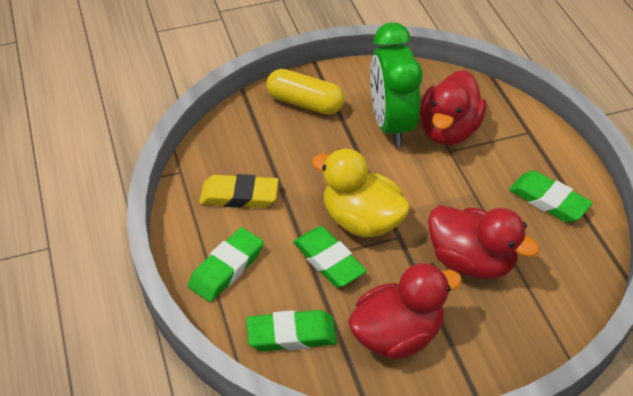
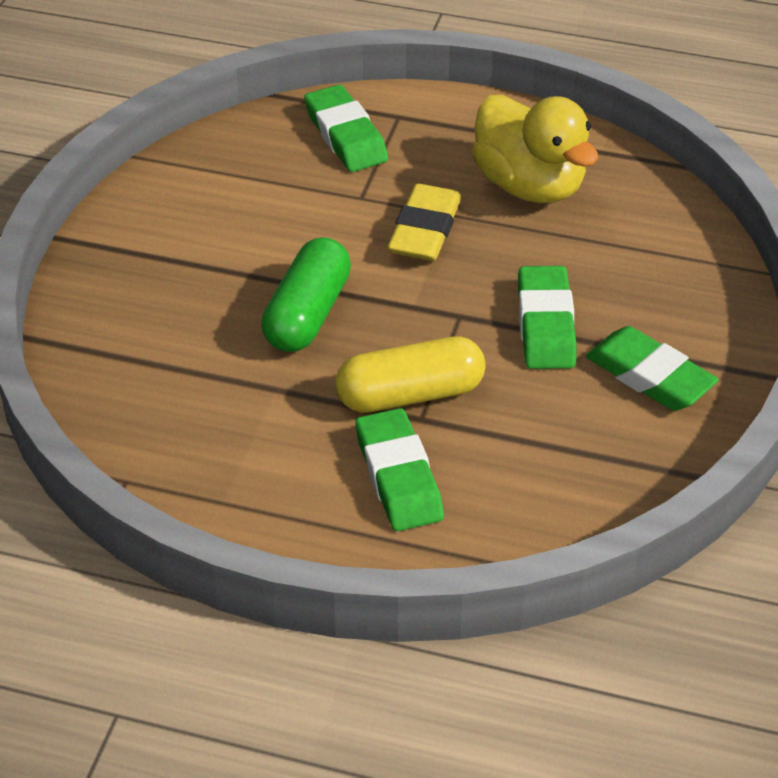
green capsule: none = 0 -> [261,237,351,352] = 1
green clock: [370,22,422,147] = 1 -> none = 0
red duck: [348,263,462,360] [420,70,486,145] [428,205,539,279] = 3 -> none = 0

